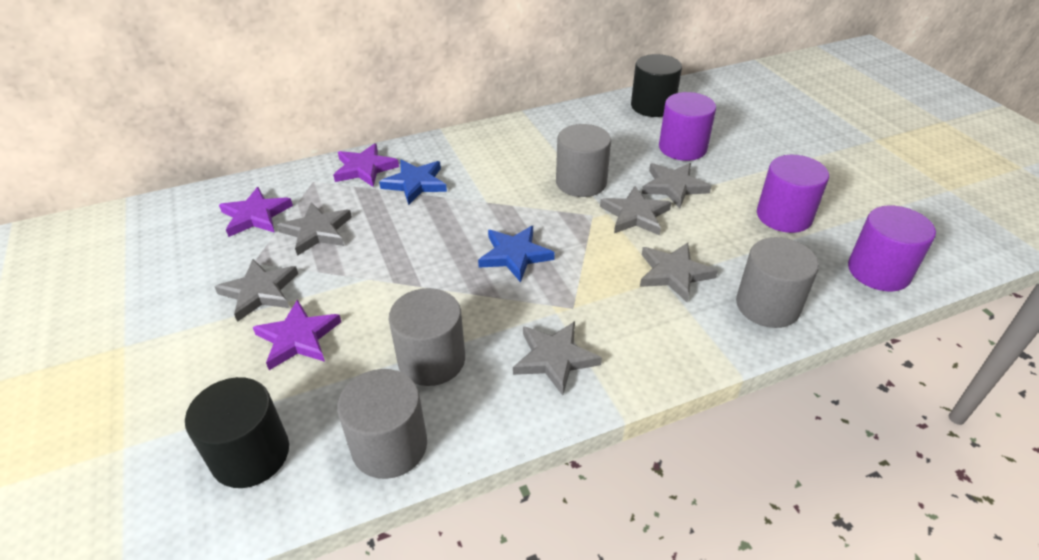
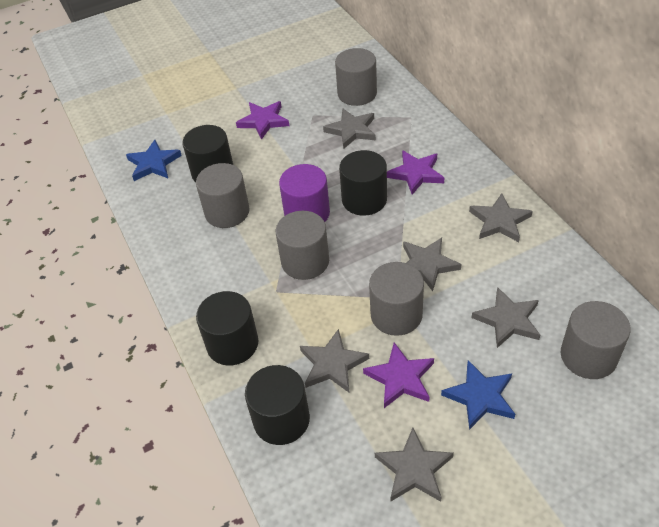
black cylinder: [185,377,289,488] [631,54,682,117] = 2 -> [183,125,233,182] [196,291,258,366] [245,365,310,445] [339,150,387,216] = 4
grey cylinder: [337,369,427,479] [389,288,465,386] [556,124,611,197] [736,237,819,328] = 4 -> [196,163,250,228] [276,211,329,280] [335,48,377,106] [369,262,424,336] [561,301,630,379] = 5
purple cylinder: [659,92,716,161] [757,155,829,233] [848,205,936,292] = 3 -> [279,164,330,222] = 1

